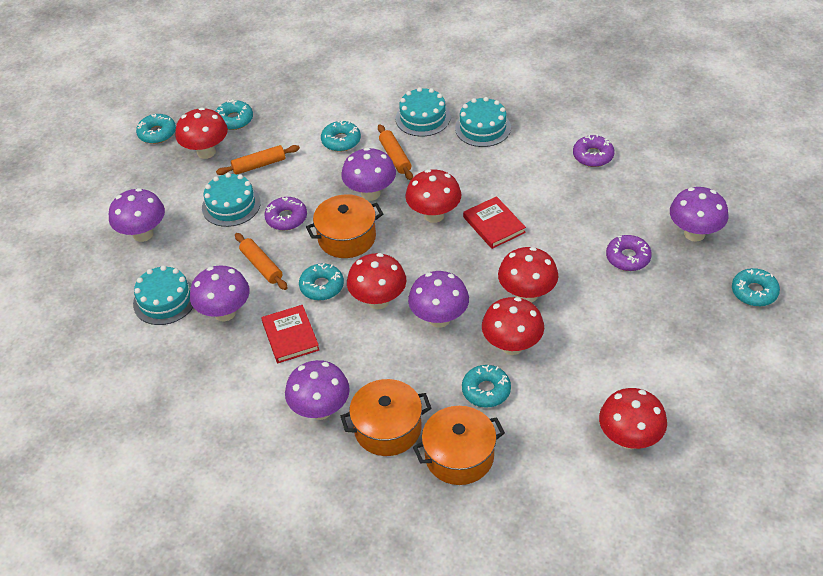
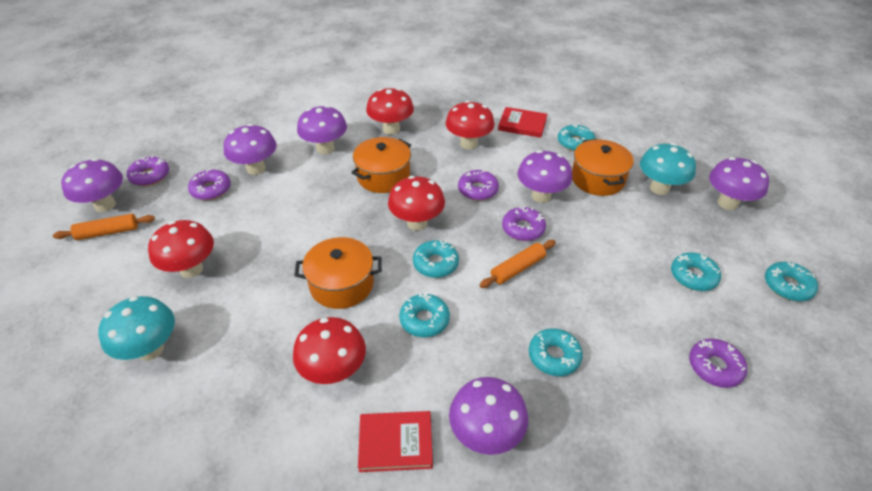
orange rolling pin: [216,145,300,175] [235,233,288,290] [378,124,413,181] = 3 -> [53,214,155,240] [480,240,556,288] = 2
purple donut: [264,197,307,230] [573,134,614,167] [606,235,652,271] = 3 -> [127,155,169,186] [188,169,231,200] [458,170,499,200] [502,207,546,241] [689,338,747,388] = 5
red mushroom: [175,107,228,159] [347,253,406,309] [405,169,461,223] [482,297,544,355] [498,247,558,303] [599,388,667,449] = 6 -> [148,220,214,278] [293,317,366,384] [366,88,414,135] [388,176,445,231] [445,100,495,149] = 5
turquoise cake: [133,265,193,325] [202,173,261,227] [396,87,451,136] [455,97,511,147] = 4 -> none = 0
turquoise mushroom: none = 0 -> [98,296,175,361] [640,143,696,195] = 2

